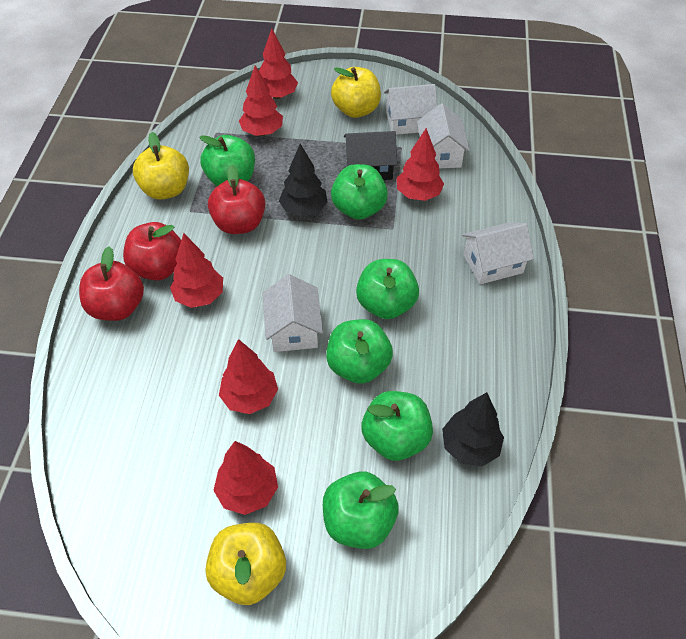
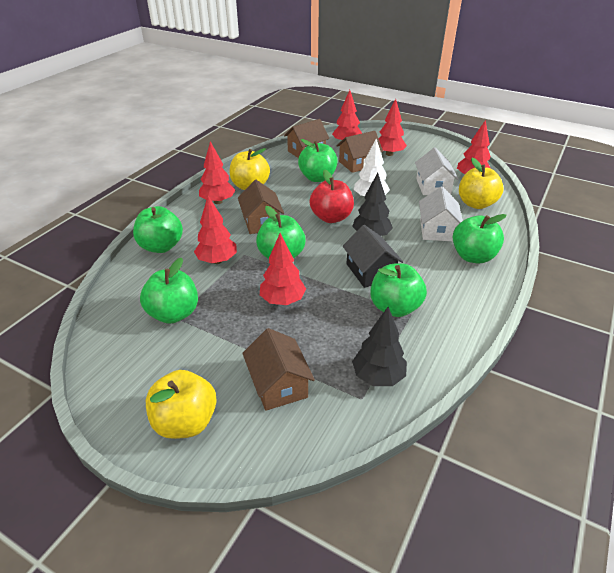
brown house: none = 0 -> [238,180,284,234] [242,328,315,411] [284,119,329,158] [336,131,383,173] = 4
red apple: [79,246,144,321] [123,222,181,280] [208,164,265,234] = 3 -> [309,170,354,223] = 1
white house: [262,274,323,352] [384,84,437,135] [417,103,470,169] [462,222,534,285] = 4 -> [415,148,459,195] [419,187,463,241] = 2
white tree: none = 0 -> [354,139,390,196] = 1

